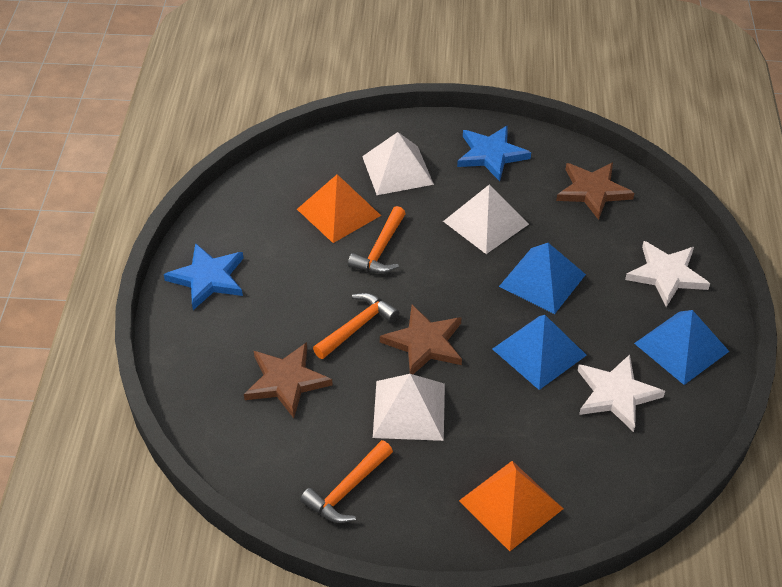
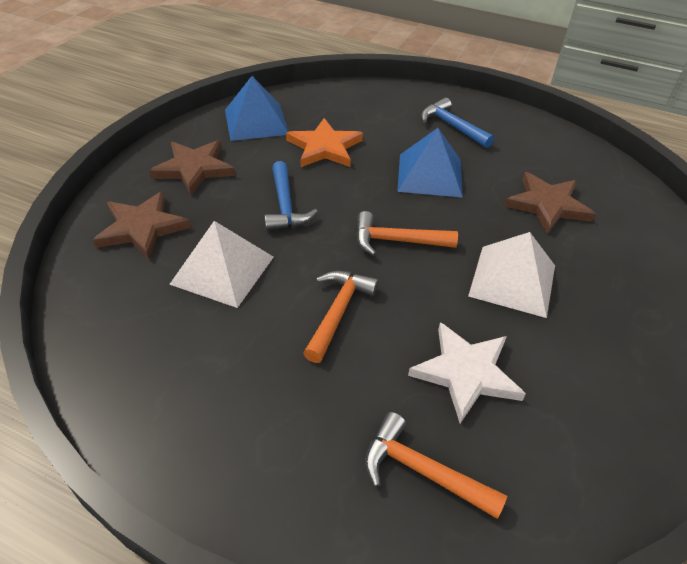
blue hammer: none = 0 -> [264,161,318,231] [421,98,494,148] = 2
blue pyramid: [492,315,587,390] [499,243,586,314] [634,310,729,385] = 3 -> [225,76,288,141] [397,128,463,198] = 2
blue star: [164,243,244,310] [457,125,531,181] = 2 -> none = 0
orange pyramid: [297,174,381,243] [459,461,563,551] = 2 -> none = 0
orange star: none = 0 -> [286,118,363,167] = 1
white pyramid: [362,132,434,195] [373,374,445,441] [443,185,529,254] = 3 -> [169,221,274,308] [468,232,555,318] = 2
white star: [578,354,665,432] [625,241,710,307] = 2 -> [408,322,526,423] = 1

